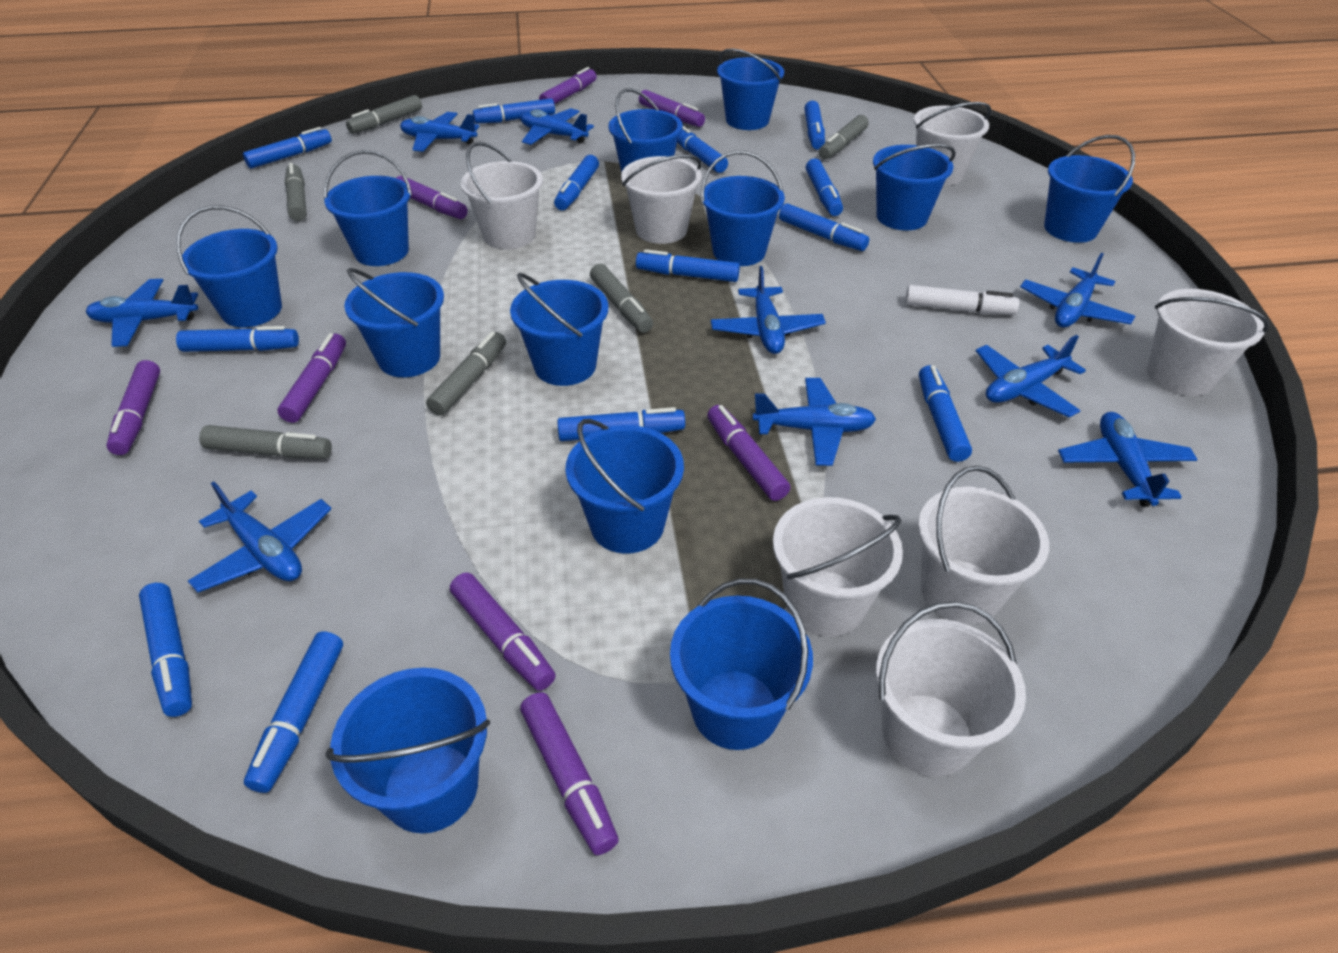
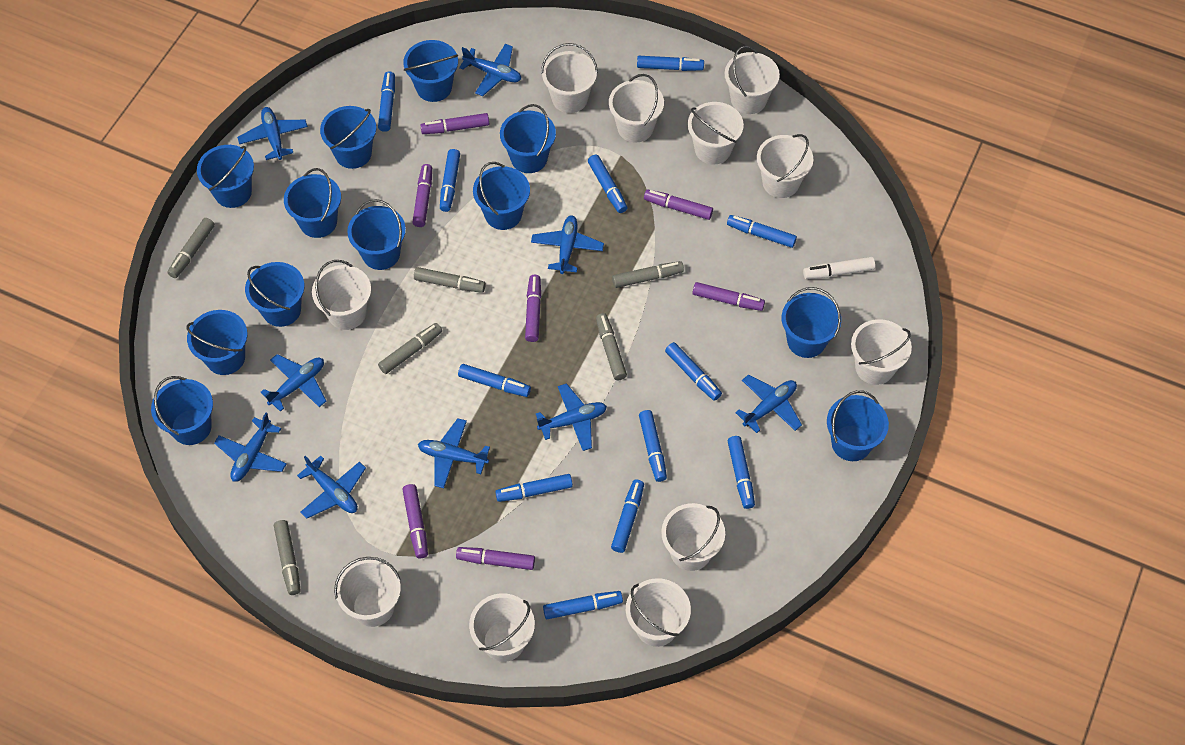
blue marker: [139,583,192,717] [176,326,299,352] [243,127,332,169] [244,632,343,793] [473,98,555,124] [554,155,599,210] [557,407,685,441] [636,249,740,282] [677,126,728,173] [779,203,869,251] [804,101,825,150] [806,158,843,216] [919,365,972,462] = 13 -> [378,71,395,132] [440,149,460,212] [458,364,531,397] [495,474,573,502] [543,591,623,619] [588,155,627,213] [611,479,644,553] [637,56,704,71] [639,410,667,482] [665,342,722,401] [727,215,797,248] [727,436,755,509] = 12
purple marker: [106,360,160,455] [277,333,346,423] [397,176,468,219] [450,572,555,691] [520,692,618,855] [539,67,597,104] [639,90,705,127] [707,405,790,501] = 8 -> [402,484,428,559] [412,164,432,227] [420,113,489,134] [456,547,535,570] [525,275,541,342] [644,189,713,220] [693,282,765,311] = 7
white bucket: [461,142,543,250] [621,154,702,244] [773,497,903,636] [876,601,1026,777] [914,102,992,185] [918,466,1049,624] [1147,289,1269,396] = 7 -> [312,260,371,330] [334,557,401,627] [469,593,535,662] [541,43,598,113] [609,74,664,142] [626,578,691,647] [661,503,725,571] [688,102,744,165] [725,46,780,114] [757,134,813,198] [851,319,912,385] = 11

